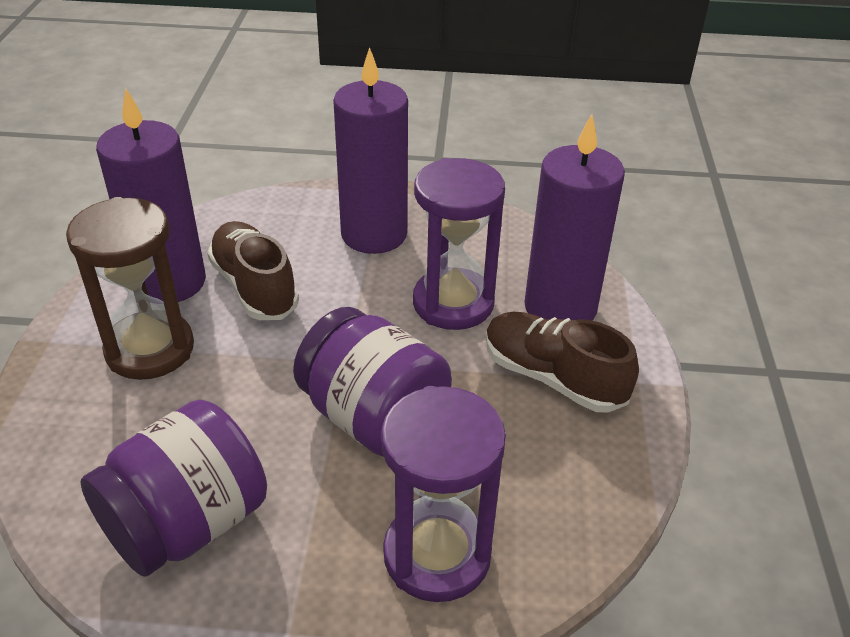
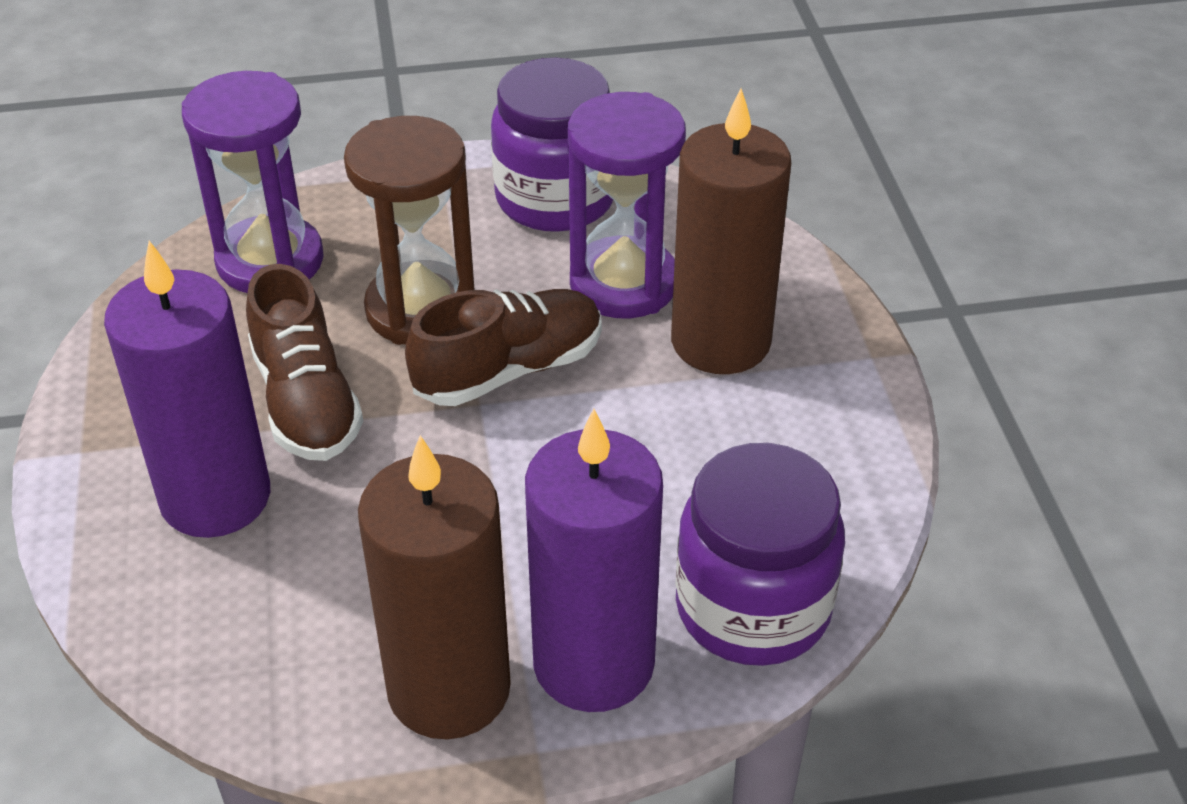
brown candle: none = 0 -> [358,435,511,739] [671,88,791,374] = 2
purple candle: [96,88,206,302] [333,47,408,254] [524,114,625,321] = 3 -> [104,241,270,538] [525,409,663,712] = 2

